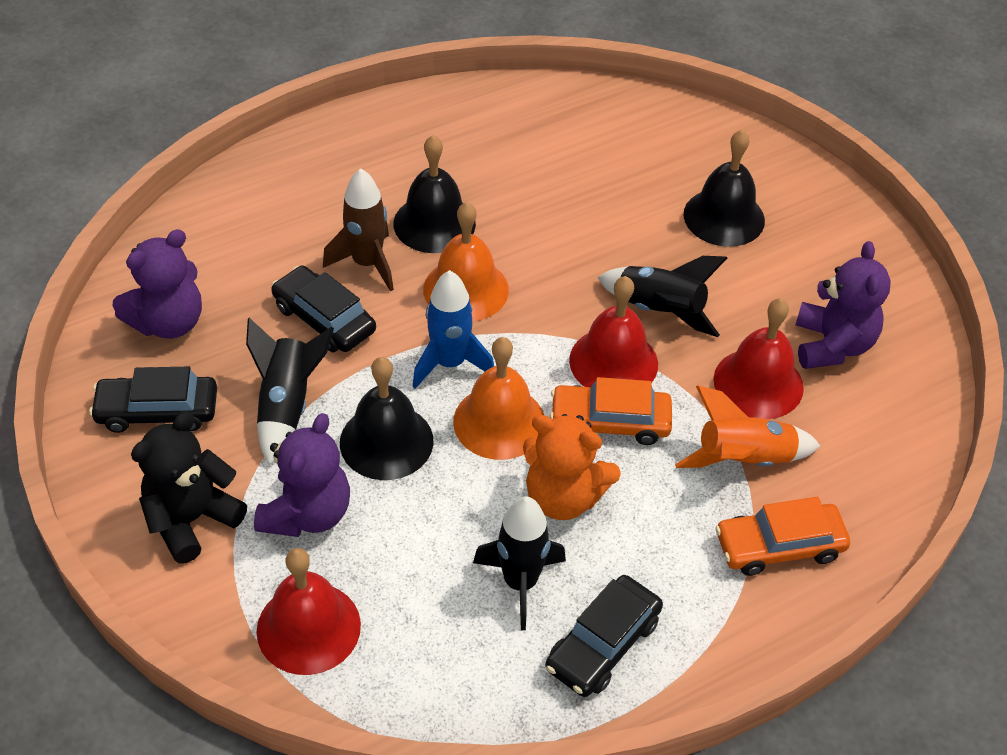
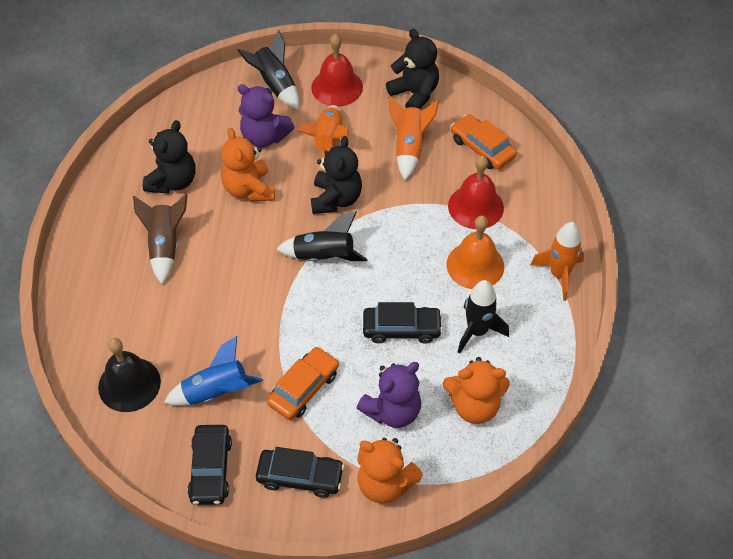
black bell: [340,357,433,480] [393,135,476,253] [684,129,765,247] = 3 -> [98,338,161,412] = 1
black teddy bear: [131,412,247,564] = 1 -> [143,120,195,194] [311,136,362,214] [386,29,439,109] = 3
orange bell: [423,202,509,322] [453,337,544,460] = 2 -> [446,216,504,289] = 1
orange rocket: [675,385,820,468] = 1 -> [297,105,349,171] [389,96,439,181] [530,222,584,301] = 3
orange teddy bear: [523,414,621,520] = 1 -> [221,128,275,202] [357,438,423,504] [443,357,510,424] = 3
purple teddy bear: [113,230,202,338] [254,413,350,537] [795,241,891,369] = 3 -> [237,84,294,148] [357,362,421,428] = 2
red bell: [256,548,361,675] [569,276,658,387] [713,298,804,419] = 3 -> [311,33,363,107] [448,156,504,229] = 2

